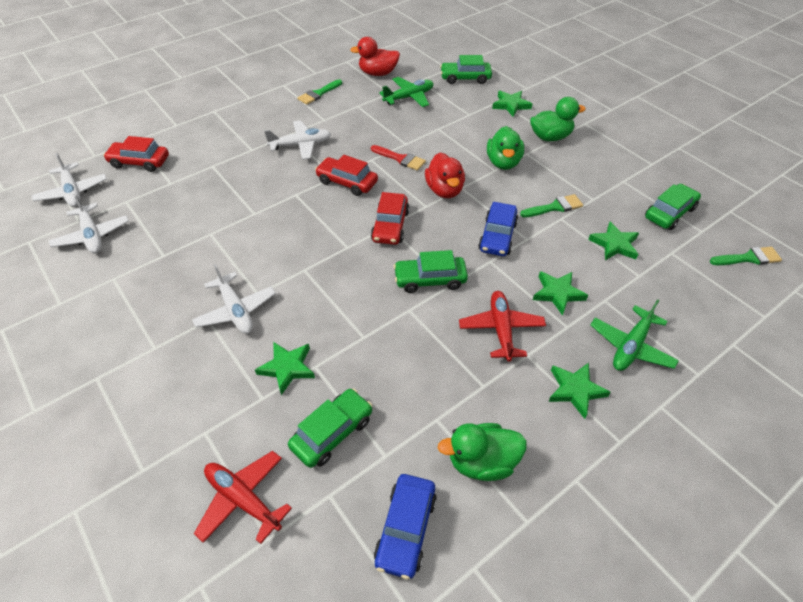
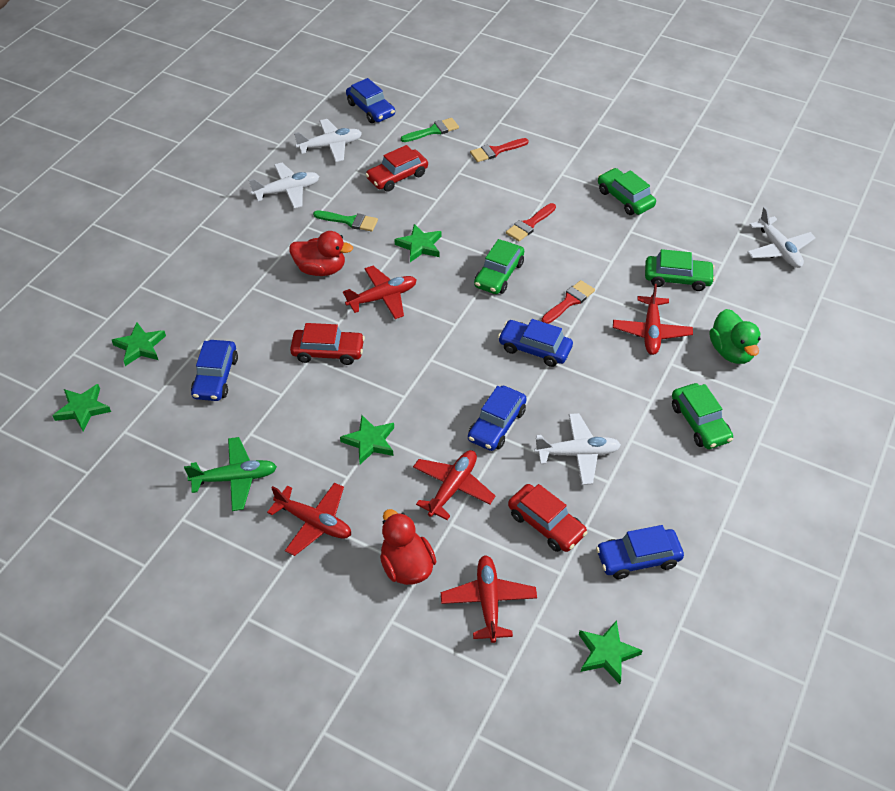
blue car: [374,474,437,580] [478,202,518,256] = 2 -> [191,340,238,401] [346,78,395,123] [468,386,527,451] [498,319,573,367] [596,525,684,579] = 5
green brush: [297,79,342,105] [520,194,583,217] [710,247,782,265] = 3 -> [313,210,378,232] [401,118,459,142] = 2
green duck: [438,423,527,481] [487,126,524,170] [530,97,586,141] = 3 -> [710,309,761,364] = 1
green plane: [379,77,433,107] [590,299,679,371] = 2 -> [184,437,277,511] = 1
red brush: [371,145,426,171] = 1 -> [470,138,529,162] [506,203,556,241] [541,280,595,324] = 3
red plane: [194,451,292,544] [459,291,546,362] = 2 -> [267,482,351,556] [343,266,416,319] [413,450,495,520] [441,555,537,643] [613,284,693,355] = 5

